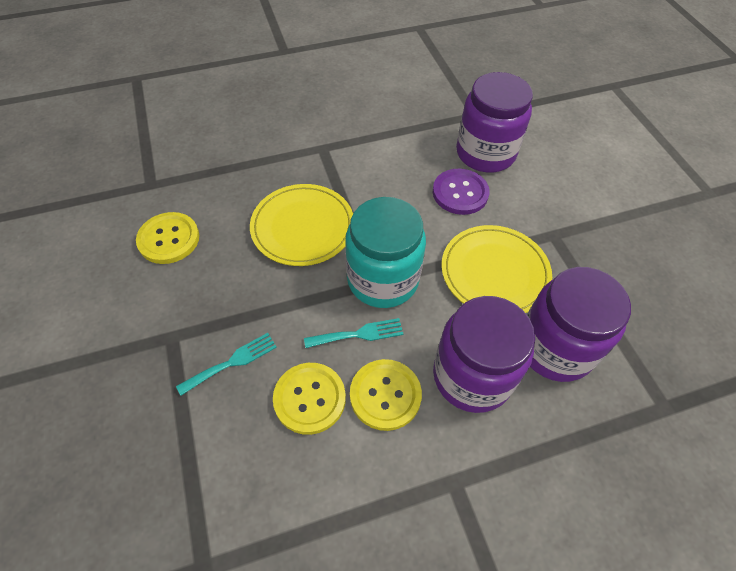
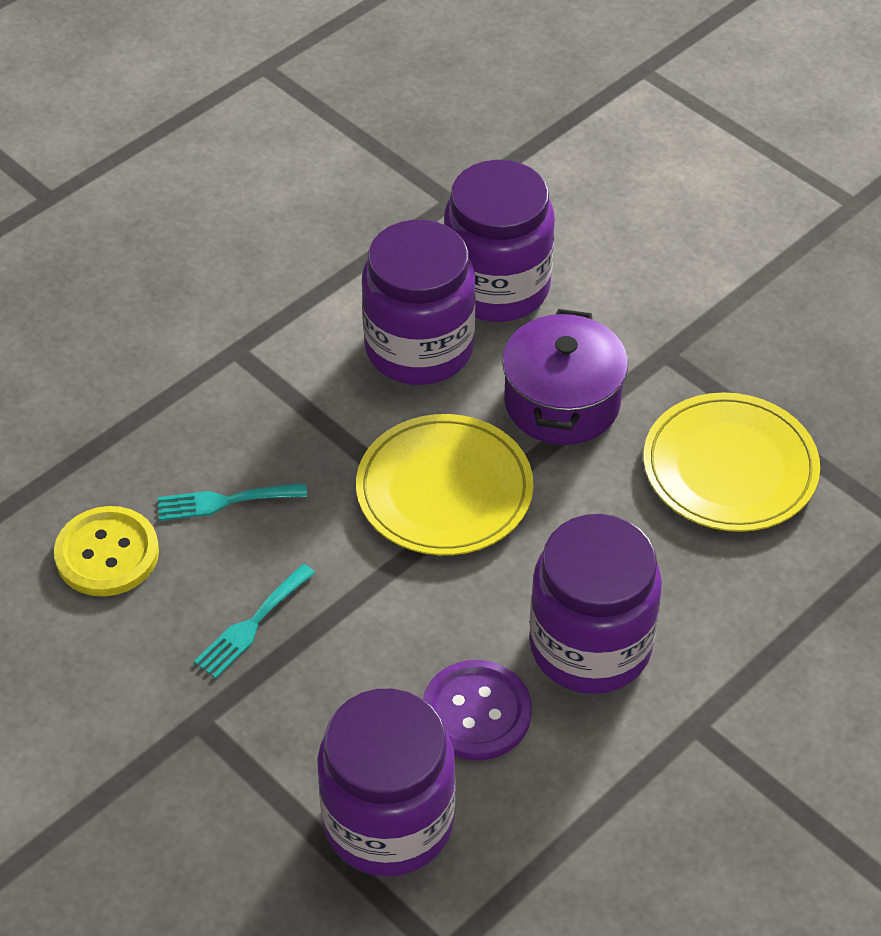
purple jar: [433,296,535,413] [456,72,533,172] [527,267,631,382] = 3 -> [317,689,456,877] [362,220,476,385] [444,160,555,322] [529,514,662,694] = 4
purple pot: none = 0 -> [502,309,628,445] = 1
turquoise jar: [345,197,426,308] = 1 -> none = 0
yellow button: [136,212,199,264] [273,363,346,435] [350,359,422,431] = 3 -> [54,506,159,597] = 1

